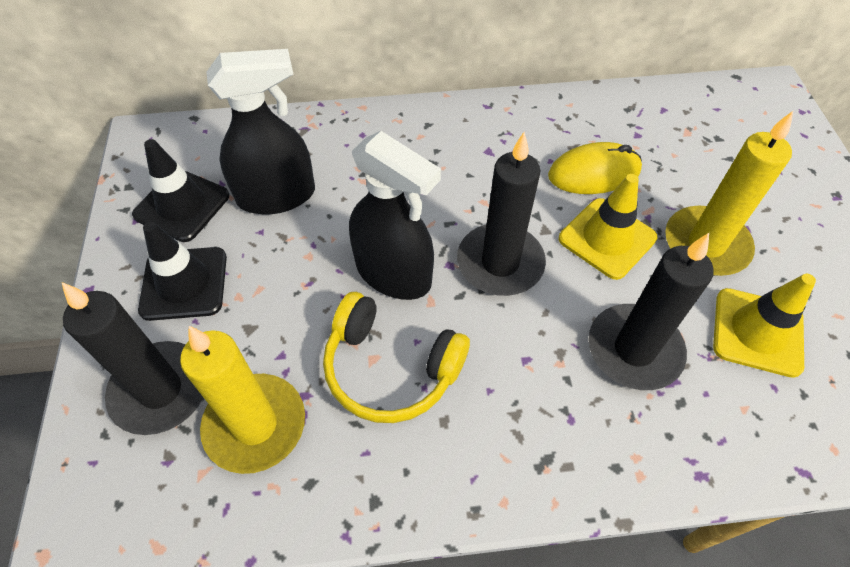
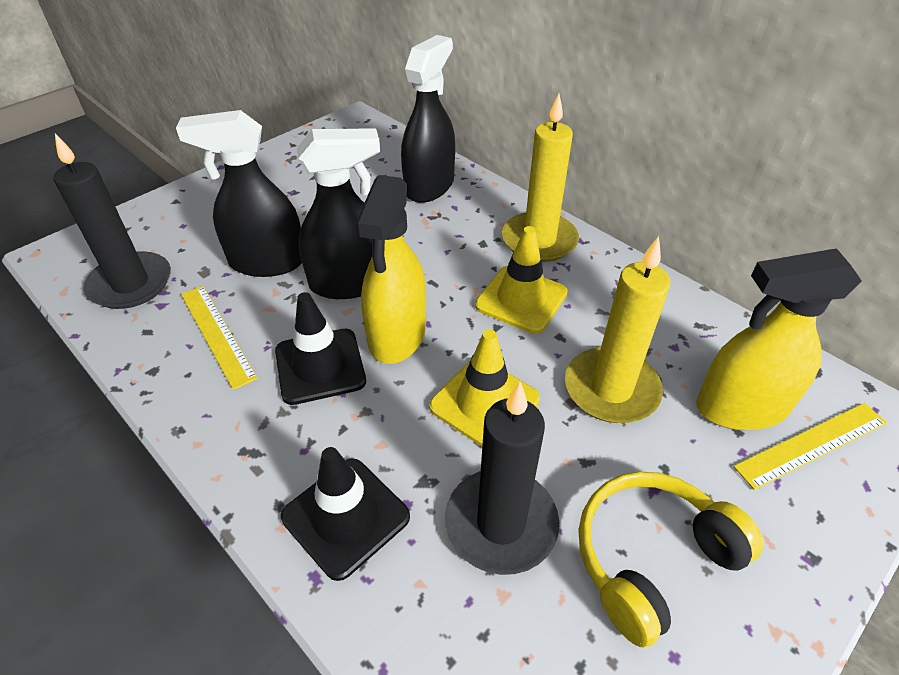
black candle: [62,282,204,435] [457,132,546,296] [588,233,714,390] = 3 -> [54,133,171,309] [445,381,559,575] = 2
black spray bottle: [206,49,315,215] [349,131,441,300] = 2 -> [176,110,302,277] [297,128,380,299] [401,35,455,203] = 3
yellow mouse: [548,142,642,194] = 1 -> none = 0
yellow ruler: none = 0 -> [181,286,258,390] [733,403,887,490] = 2
yellow spray bottle: none = 0 -> [356,175,426,364] [696,248,862,430] = 2

